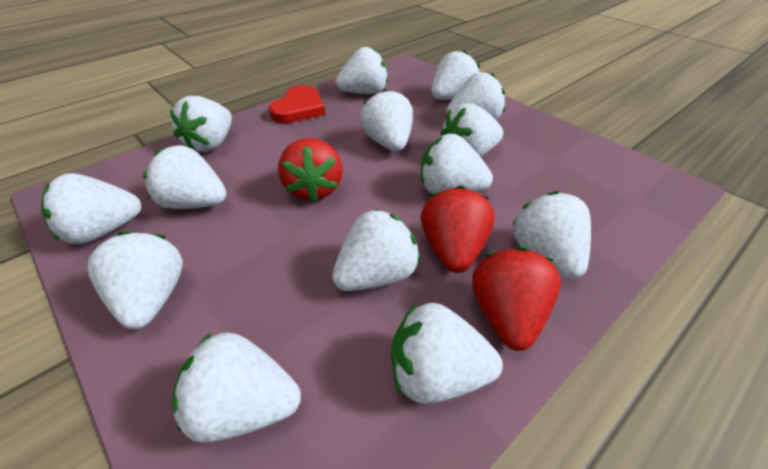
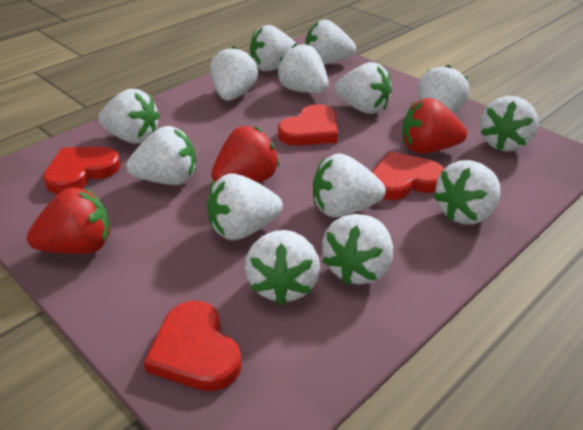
red heart: [269,85,325,123] = 1 -> [43,147,121,194] [143,301,242,391] [278,104,338,146] [372,151,444,200] = 4

